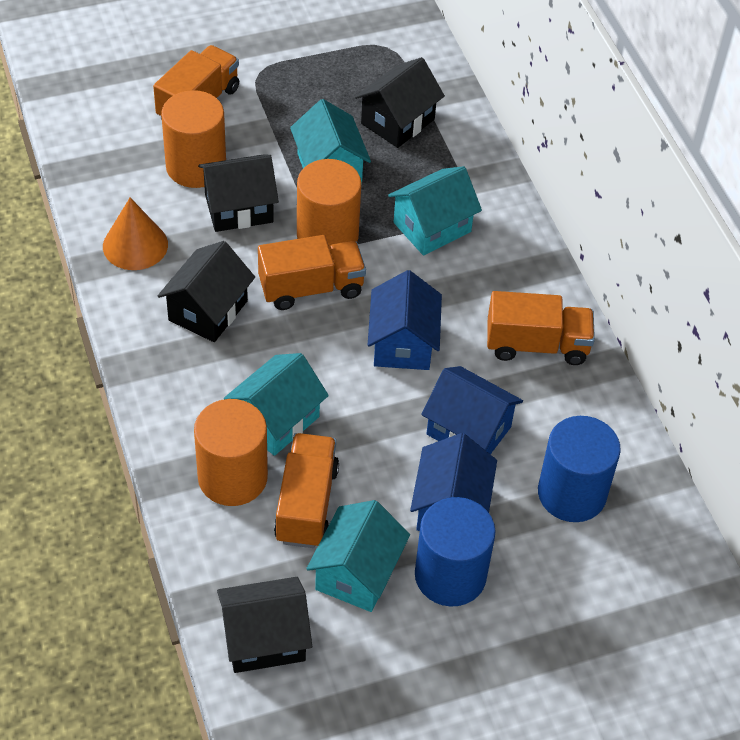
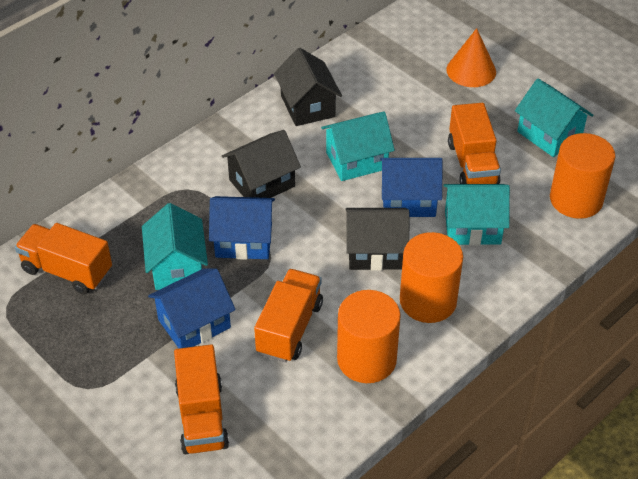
black house: [158,241,255,342] [198,154,279,232] [217,577,312,673] [355,57,445,148] = 4 -> [222,130,301,198] [274,48,342,126] [345,208,409,271] = 3
blue cylinder: [415,497,496,607] [538,416,621,522] = 2 -> none = 0

